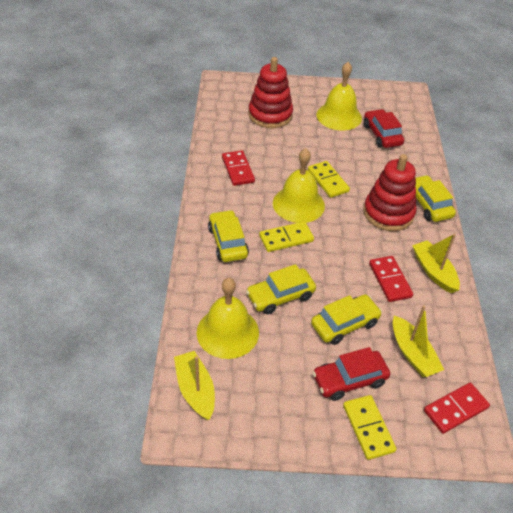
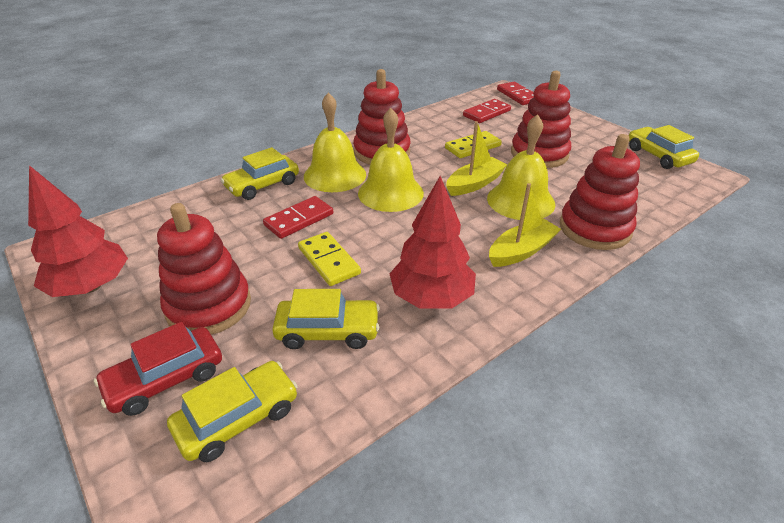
red car: [312,347,390,401] [364,109,404,148] = 2 -> [94,322,222,416] = 1
red stacking toy: [248,57,293,128] [364,154,417,231] = 2 -> [157,203,251,335] [353,69,411,165] [511,71,571,168] [560,134,640,250] = 4
red tree: none = 0 -> [28,165,128,297] [390,176,476,309] = 2
yellow boat: [174,351,215,420] [393,306,444,377] [412,234,460,293] = 3 -> [446,121,507,196] [489,183,561,267] = 2
yellow domino: [259,222,314,252] [308,161,350,198] [343,395,396,460] = 3 -> [298,232,361,286] [445,131,502,158] = 2

